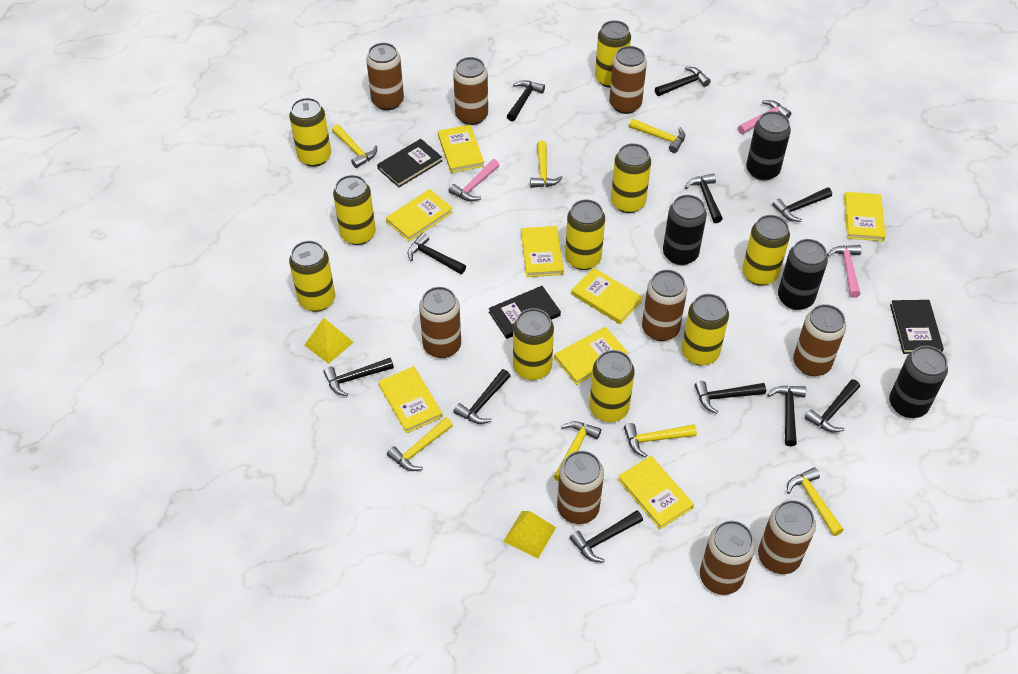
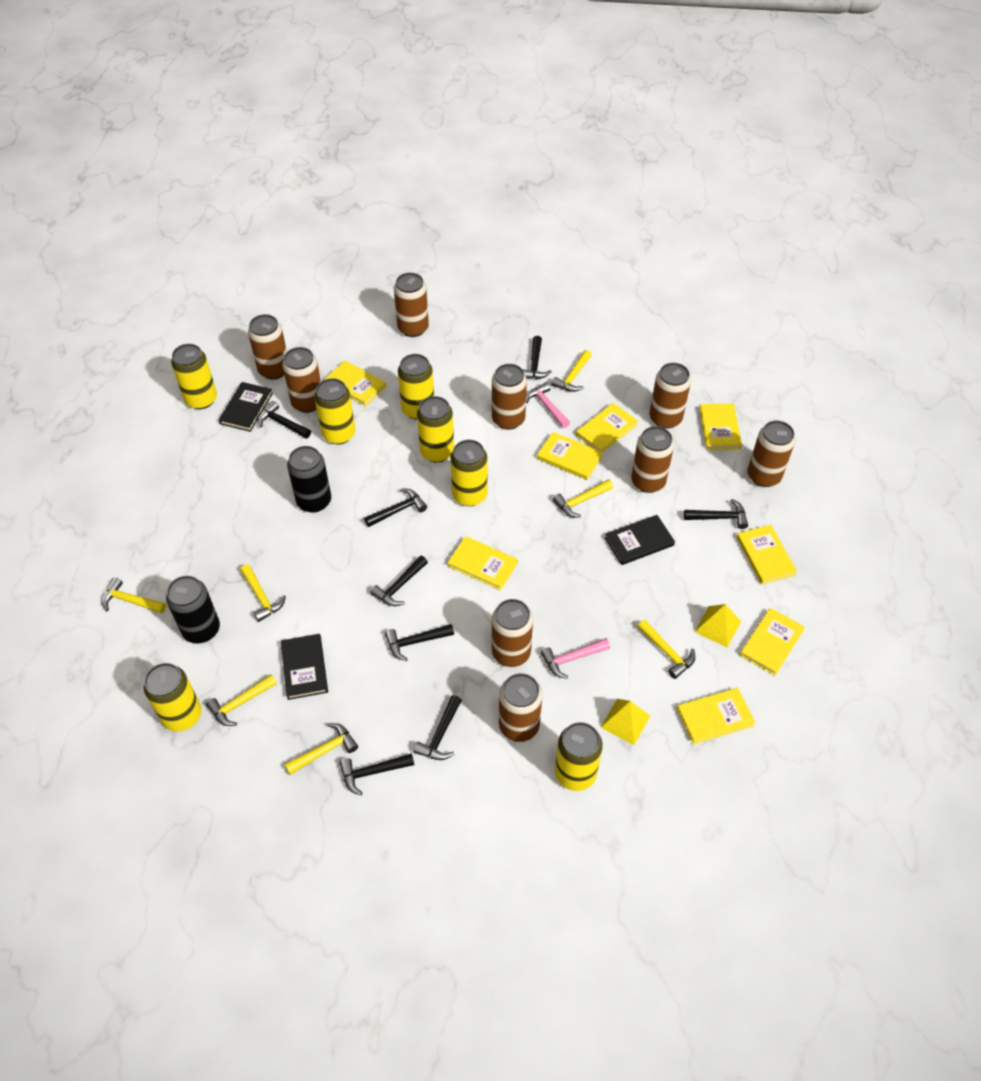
black can: [663,195,707,265] [746,111,791,181] [778,239,828,310] [889,346,948,418] = 4 -> [166,576,220,644] [287,446,331,513] = 2
black hammer: [323,358,394,396] [408,233,466,274] [454,369,510,424] [507,80,545,122] [570,510,643,563] [655,67,711,96] [685,173,723,223] [695,381,766,414] [767,386,806,446] [772,187,832,222] [805,379,860,433] = 11 -> [258,401,311,439] [340,753,414,795] [364,488,427,527] [370,555,428,606] [385,624,454,661] [413,695,462,760] [522,336,552,379] [684,499,748,529] = 8
pink hammer: [449,159,499,202] [738,100,791,134] [827,245,862,298] = 3 -> [526,382,570,428] [541,638,610,679] = 2
yellow can: [289,98,331,167] [289,240,335,312] [333,175,376,245] [513,308,554,380] [565,199,605,270] [589,350,635,422] [595,20,631,88] [611,143,651,213] [681,294,729,365] [742,215,790,286] = 10 -> [144,663,201,731] [171,344,217,409] [314,378,355,444] [398,354,434,420] [417,396,454,462] [450,440,488,506] [555,722,603,791] = 7

